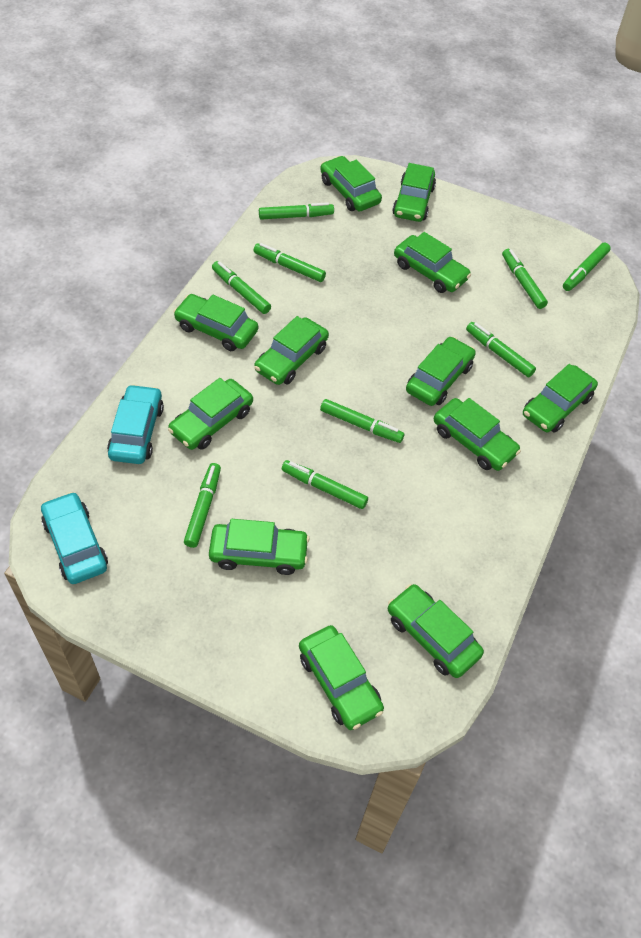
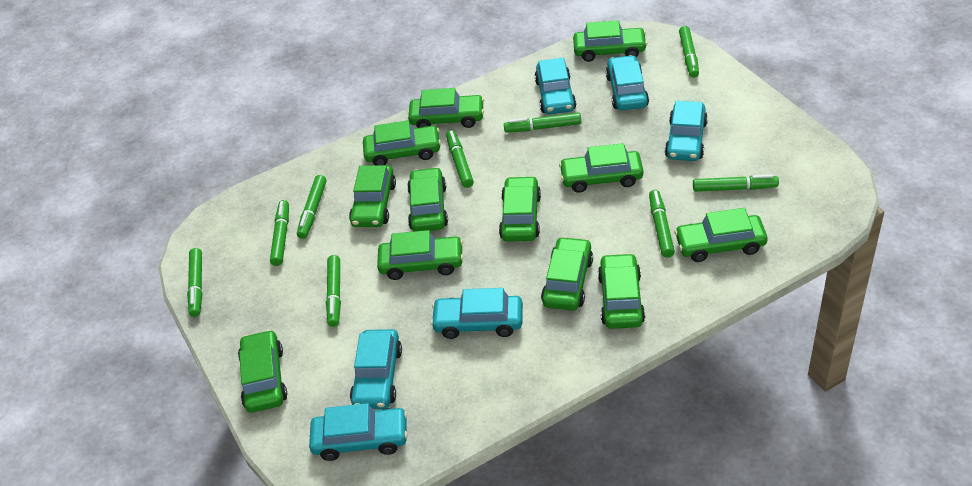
turquoise car: [41,492,108,584] [107,384,164,464] = 2 -> [309,403,408,461] [350,329,402,409] [430,288,523,339] [535,58,576,114] [606,55,649,111] [665,101,708,161] = 6

